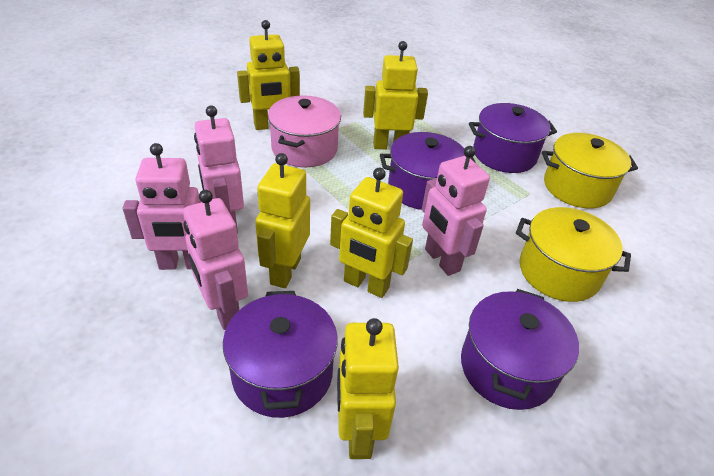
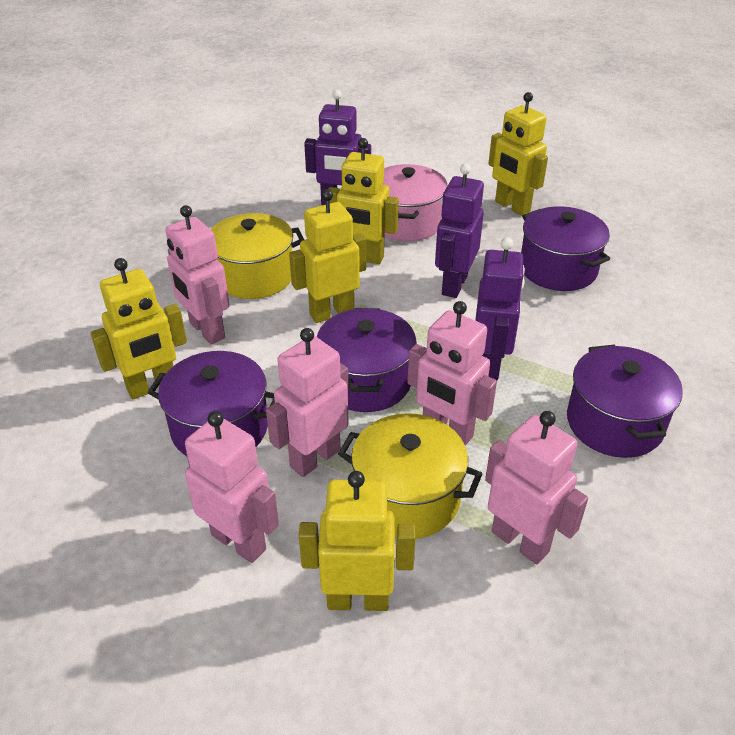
pink robot: [123,143,201,270] [183,190,248,330] [194,106,244,234] [422,146,490,276] = 4 -> [165,205,230,344] [185,411,279,563] [266,328,349,477] [407,301,497,446] [485,411,588,564] = 5
purple robot: none = 0 -> [304,90,371,205] [435,164,484,298] [475,237,525,380] = 3

